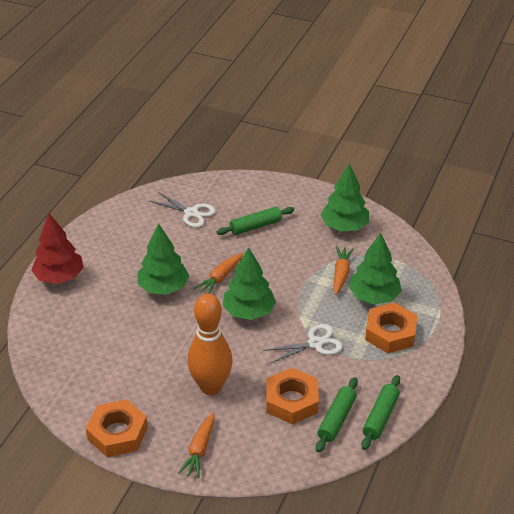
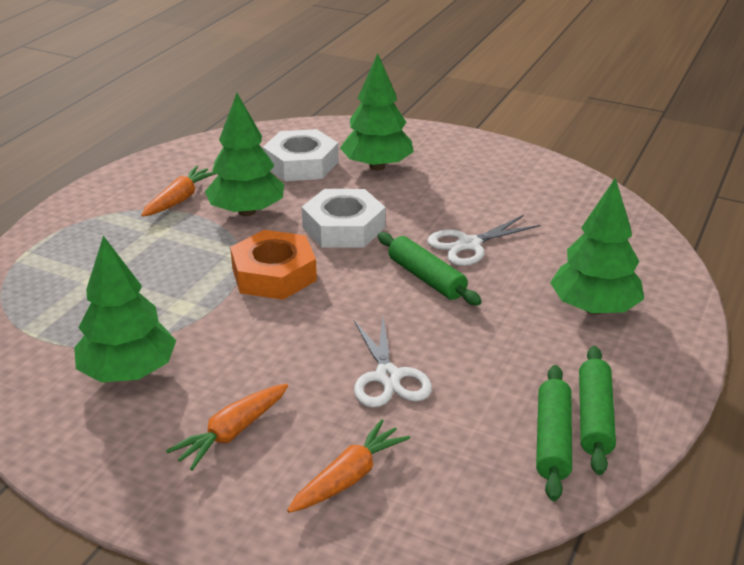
orange bowling pin: [188,294,233,395] = 1 -> none = 0
orange nut: [86,399,148,457] [266,368,319,424] [365,303,417,353] = 3 -> [230,230,317,300] = 1
red tree: [31,213,84,284] = 1 -> none = 0
white nut: none = 0 -> [263,129,339,181] [302,189,385,248] = 2

